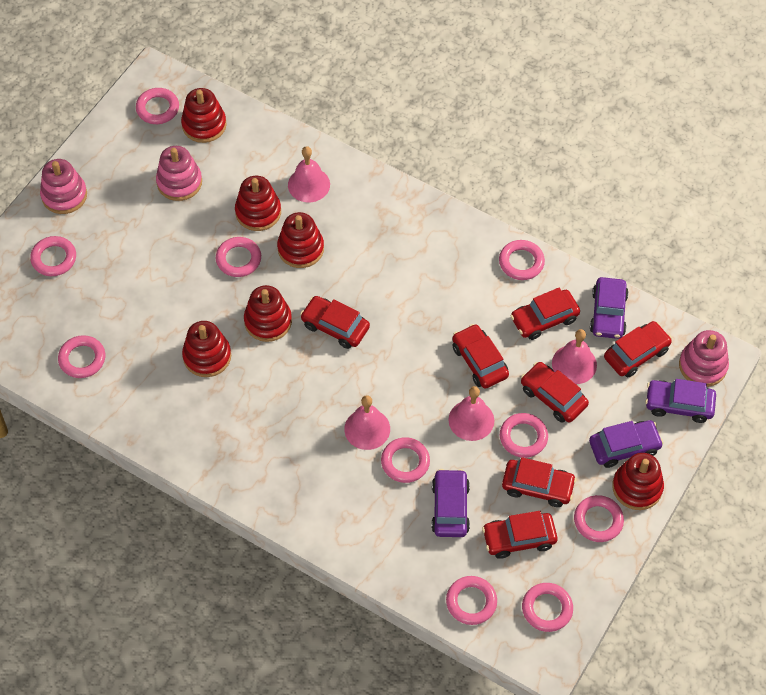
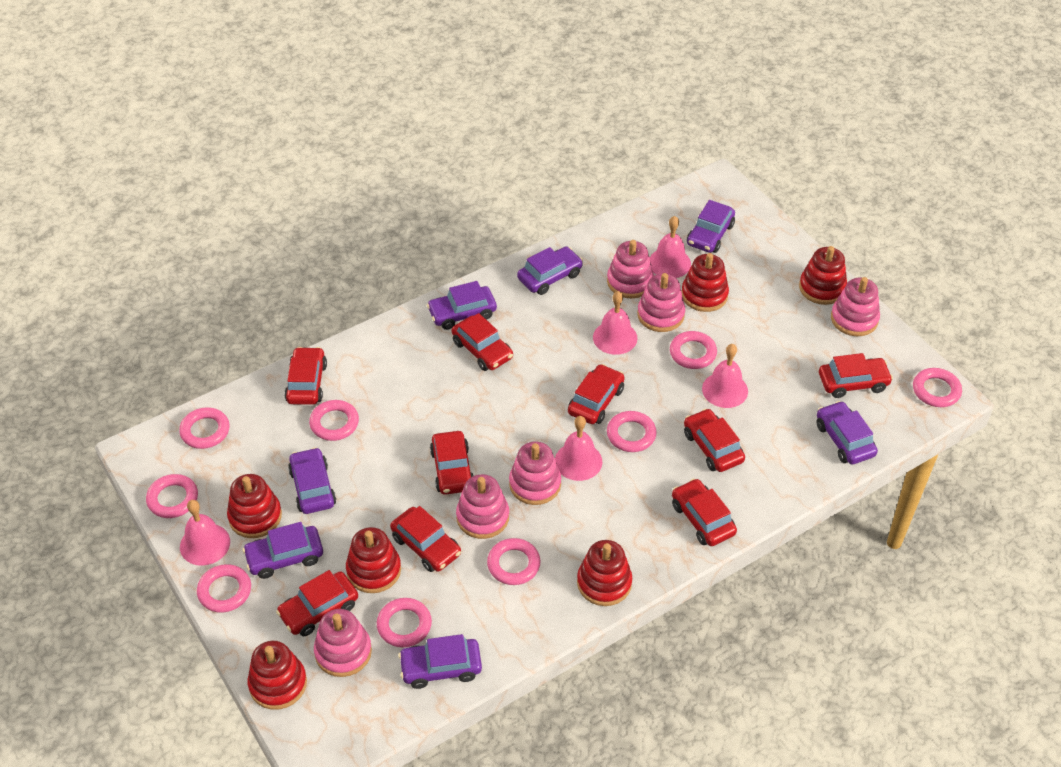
pink bell: [288,146,330,202] [344,395,390,450] [449,386,494,441] [552,329,597,384] = 4 -> [180,500,230,566] [555,416,602,481] [593,291,637,355] [650,216,691,278] [702,344,748,408] = 5
pink ring: [30,236,76,276] [58,335,105,378] [136,88,179,124] [216,237,261,277] [381,437,430,483] [446,576,497,625] [499,240,545,280] [500,413,548,458] [522,583,573,632] [574,495,624,542] = 10 -> [146,474,198,518] [179,407,229,449] [197,564,251,613] [309,400,359,441] [377,598,432,647] [487,538,540,585] [607,411,657,452] [670,331,717,369] [913,368,962,407] = 9
pink stacking toy: [40,159,87,214] [156,146,202,201] [679,330,729,387] = 3 -> [314,609,372,677] [456,474,509,539] [509,441,561,505] [607,240,654,298] [637,273,685,332] [831,277,880,336] = 6
purple car: [431,469,470,537] [589,420,664,468] [590,277,629,339] [645,379,716,423] = 4 -> [243,522,323,579] [288,447,336,514] [398,634,482,689] [427,281,497,330] [517,246,583,295] [687,200,735,253] [816,401,878,464] = 7
red car: [300,296,370,349] [452,324,509,389] [482,511,558,559] [502,457,576,507] [511,288,580,340] [521,362,589,423] [604,321,672,377] = 7 -> [276,570,358,636] [284,347,327,405] [390,506,461,572] [430,431,473,495] [452,313,513,371] [568,364,625,424] [672,478,737,546] [684,408,745,472] [819,353,893,398] = 9

